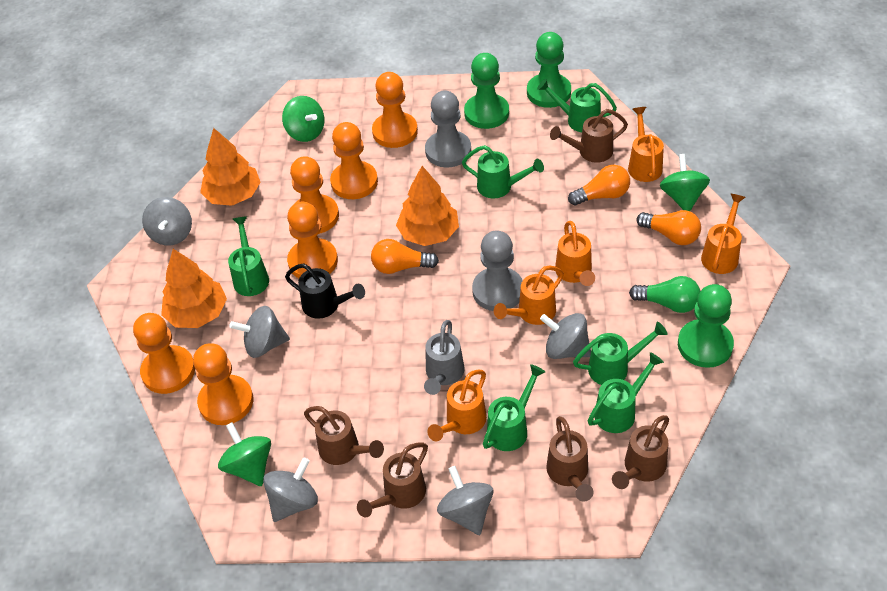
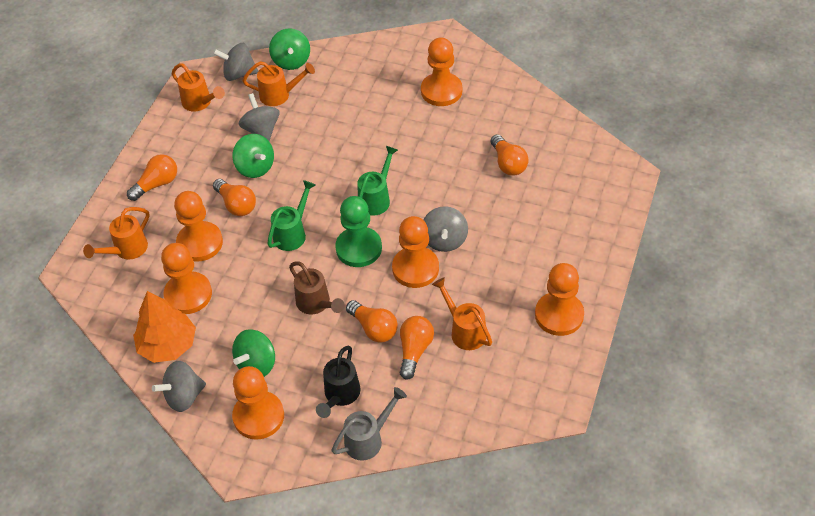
brown watering can: [304,406,384,465] [357,442,428,517] [546,416,593,502] [550,109,628,163] [612,415,669,489] = 5 -> [289,262,344,314] = 1
green light bulb: [629,276,701,313] = 1 -> none = 0
green pawn: [464,53,509,129] [527,32,571,108] [678,284,734,368] = 3 -> [335,196,382,267] = 1
green watering can: [228,216,269,296] [462,145,544,198] [483,364,545,451] [537,79,617,132] [573,322,668,385] [588,352,664,433] = 6 -> [267,180,315,251] [357,146,398,216] = 2
grey pawn: [425,90,471,168] [472,230,523,311] = 2 -> none = 0
grey spinning top: [142,197,192,245] [229,306,290,358] [263,457,318,522] [437,466,494,535] [540,313,591,359] = 5 -> [152,361,206,412] [213,43,258,81] [239,93,279,141] [423,206,468,252] = 4
orange light bulb: [371,239,439,274] [568,165,630,206] [636,210,701,245] = 3 -> [127,154,177,201] [213,179,256,216] [346,300,398,343] [400,316,434,380] [491,134,529,176] = 5
orange tree: [161,249,227,328] [200,128,261,206] [396,166,459,246] = 3 -> [133,291,196,363] = 1
orange watering can: [427,370,487,441] [494,266,564,325] [555,221,595,286] [628,107,664,182] [701,194,745,274] = 5 -> [83,207,150,259] [172,63,225,112] [243,61,315,106] [432,277,492,350] = 4

